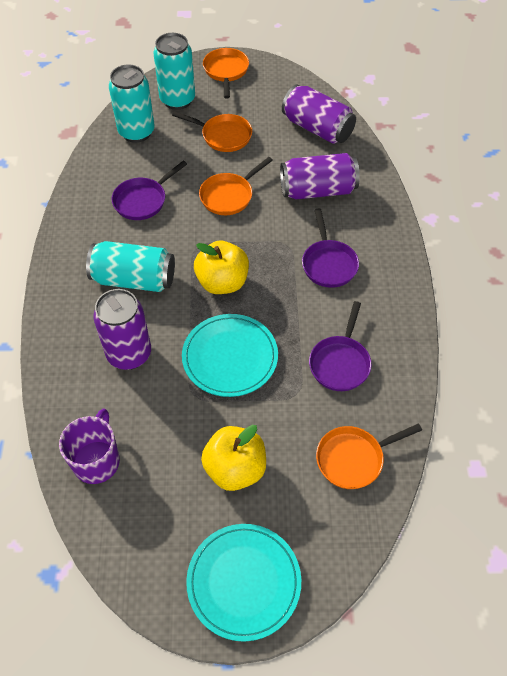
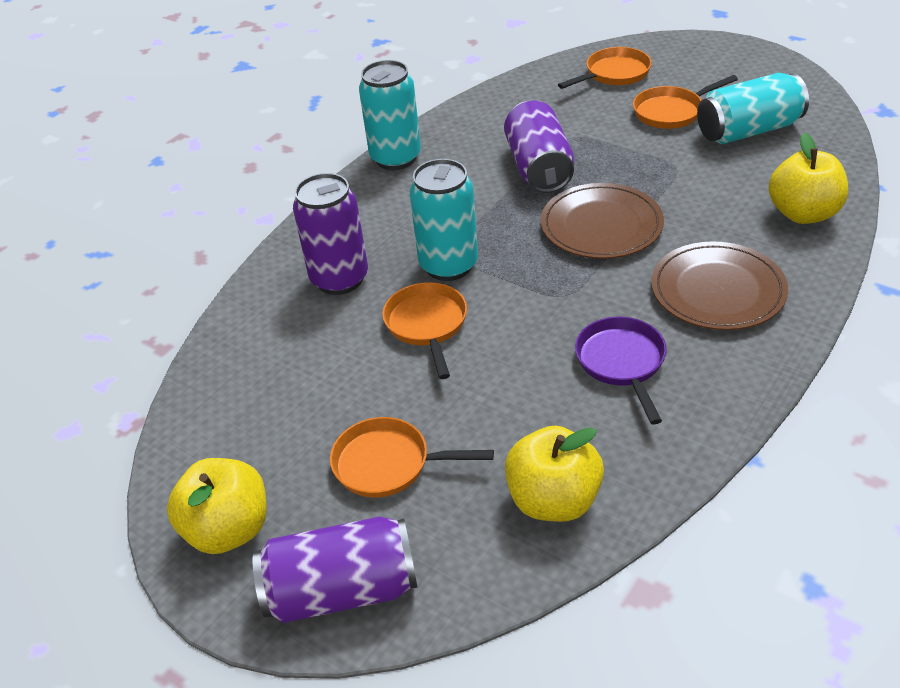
brown plate: none = 0 -> [541,183,664,259] [651,241,788,330] = 2
purple mug: [59,408,120,484] = 1 -> none = 0
purple pan: [111,161,187,220] [302,209,359,288] [309,301,372,391] = 3 -> [575,317,667,424] = 1
turquoise plate: [182,314,278,397] [186,524,301,642] = 2 -> none = 0
yellow apple: [194,241,249,294] [201,425,266,491] = 2 -> [167,458,267,554] [505,426,604,522] [769,133,848,224] = 3

